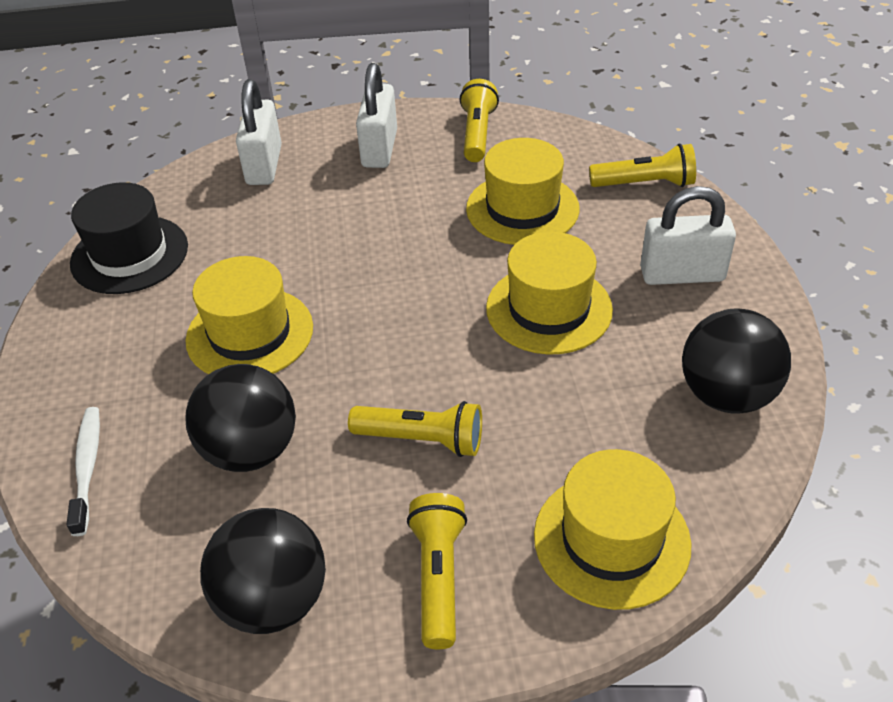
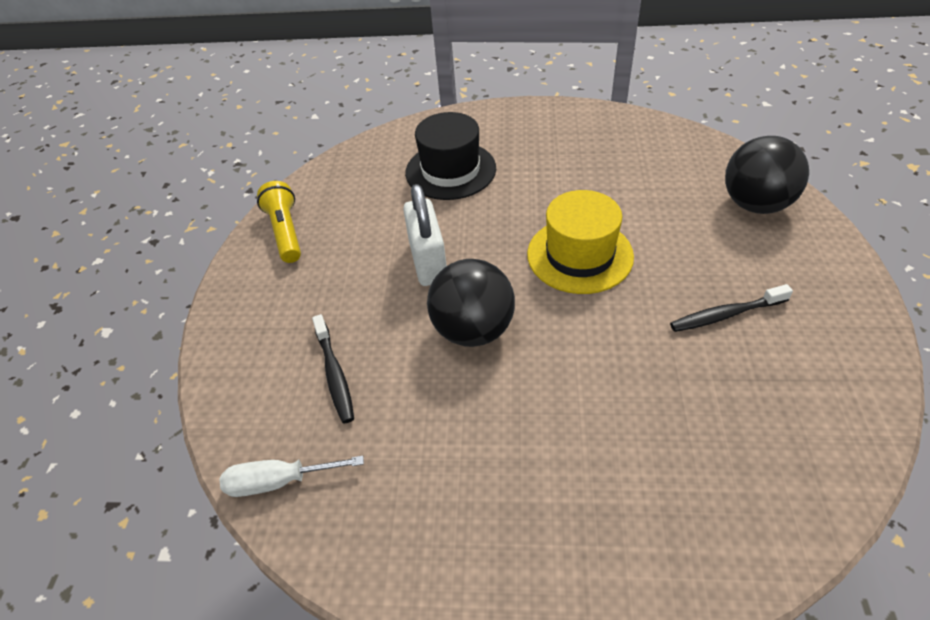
black ball: [186,364,296,472] [200,508,326,634] [682,309,791,414] = 3 -> [427,259,515,347] [725,136,809,214] = 2
black toothbrush: none = 0 -> [312,314,354,423] [670,284,793,332] = 2
white padlock: [236,79,282,185] [356,63,397,168] [640,186,736,285] = 3 -> [403,184,447,286] = 1
white screwdriver: none = 0 -> [220,456,364,497] = 1
white toothbrush: [66,407,100,536] = 1 -> none = 0
yellow flashlight: [348,401,482,457] [407,493,467,649] [460,79,499,162] [589,144,696,187] = 4 -> [257,181,301,263] = 1
yellow hat: [185,256,313,374] [466,138,580,245] [486,232,613,355] [534,449,692,610] = 4 -> [527,190,634,294] = 1

